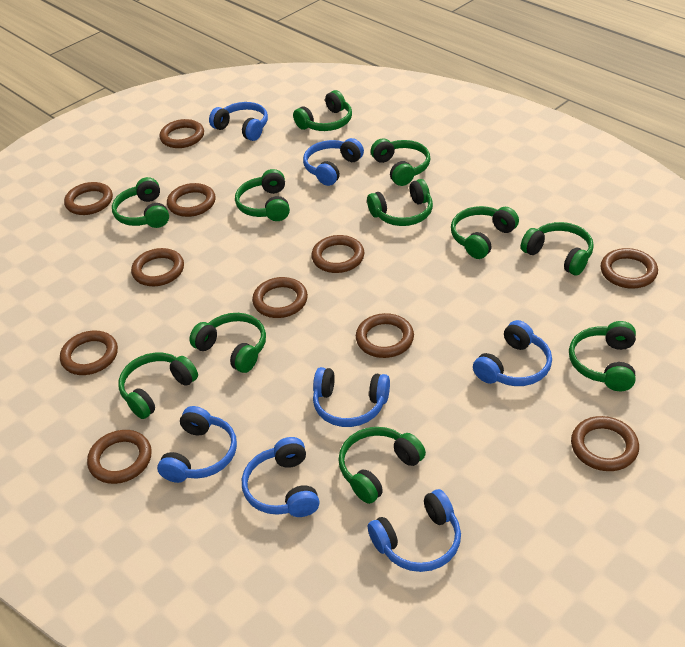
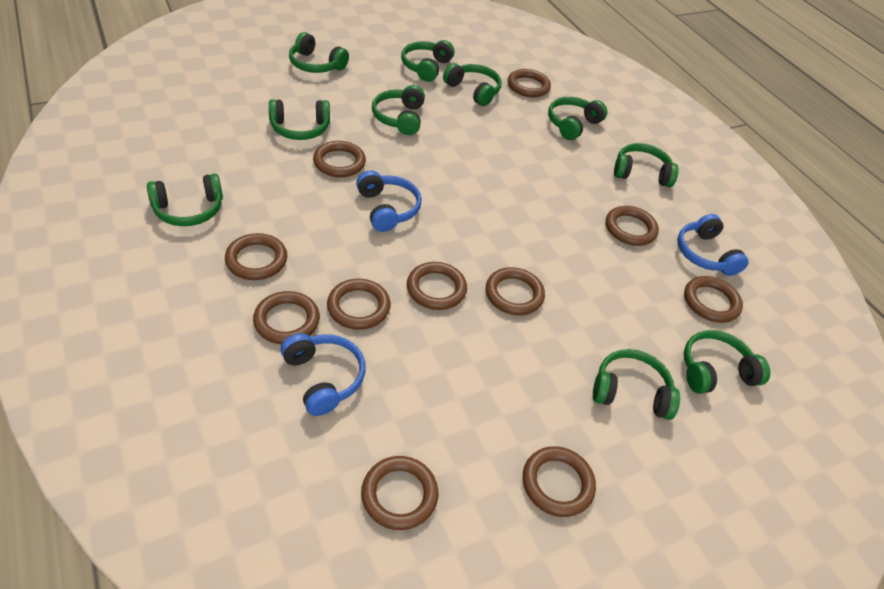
blue headphones: [157,406,237,483] [209,102,268,141] [242,437,319,517] [303,138,364,186] [313,367,390,427] [368,489,461,572] [473,320,552,386] = 7 -> [280,333,365,416] [356,171,422,232] [677,214,749,276] = 3
green headphones: [112,177,169,228] [118,353,198,419] [189,313,266,373] [235,169,290,221] [293,90,352,131] [338,427,426,504] [367,179,433,226] [371,138,430,186] [451,206,519,259] [521,222,594,275] [569,321,636,391] = 11 -> [147,174,223,226] [269,99,330,140] [289,32,349,73] [372,85,425,135] [401,40,454,82] [443,63,502,106] [548,97,607,140] [593,349,680,420] [614,143,679,187] [684,330,770,394] = 10

